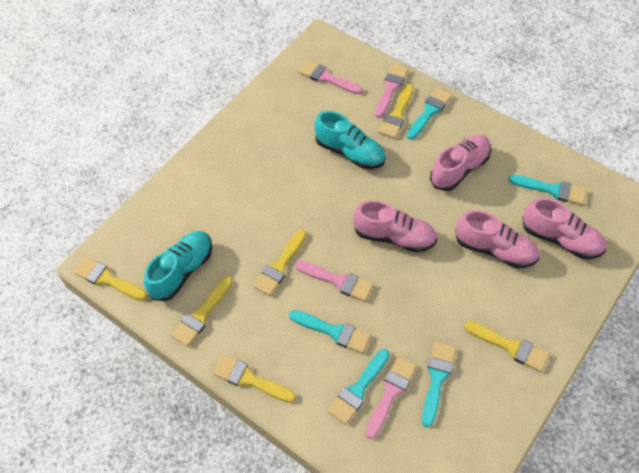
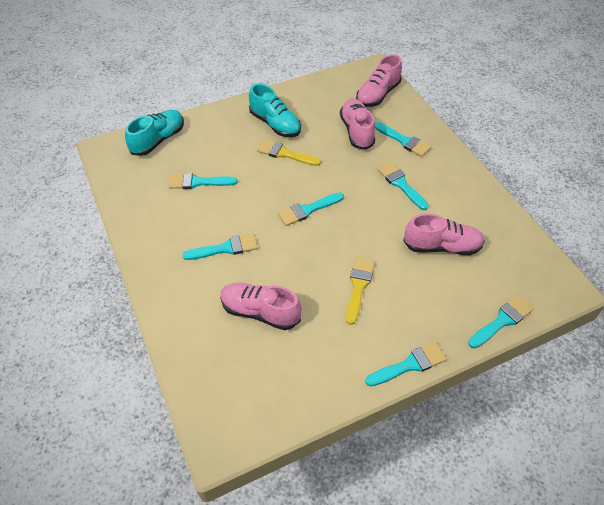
pink brush: [295,260,373,302] [298,60,363,94] [365,356,417,439] [375,64,408,118] = 4 -> none = 0
turquoise brush: [289,310,371,354] [328,349,390,425] [407,88,452,140] [422,342,456,427] [509,175,587,205] = 5 -> [169,173,238,189] [182,234,258,260] [278,192,344,226] [365,342,446,387] [375,122,431,157] [378,162,429,210] [468,296,533,348] = 7
yellow brush: [74,257,148,301] [171,277,232,347] [212,354,296,403] [253,230,306,296] [378,84,413,139] [464,321,550,372] = 6 -> [257,140,321,166] [346,257,375,325] = 2

